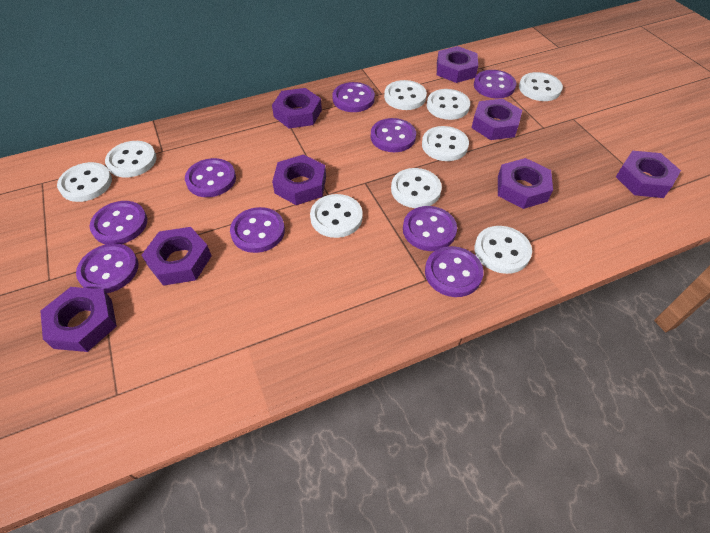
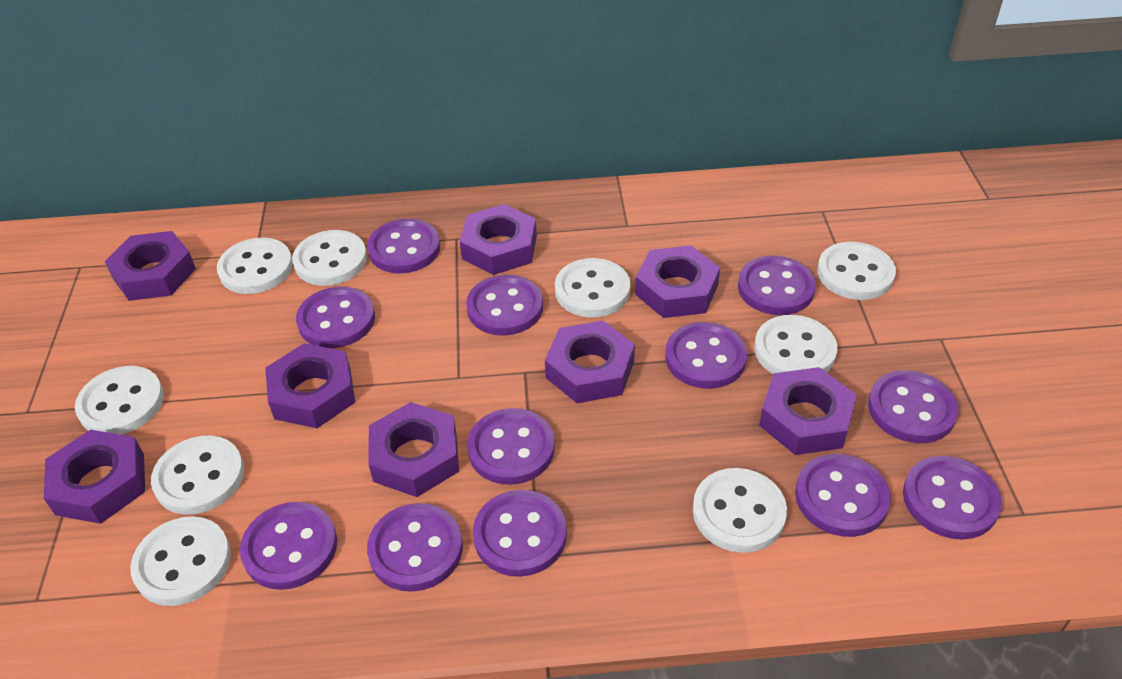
purple button: [76,243,138,293] [90,201,147,244] [185,158,236,197] [230,207,285,253] [332,82,375,112] [371,118,416,152] [403,206,457,251] [425,246,484,297] [474,70,516,98] = 9 -> [240,502,337,590] [296,287,375,348] [367,219,440,273] [367,503,463,592] [466,275,543,336] [467,408,555,485] [473,490,567,577] [665,322,747,389] [738,256,816,315] [795,454,891,537] [868,370,958,443] [903,456,1002,540] = 12

